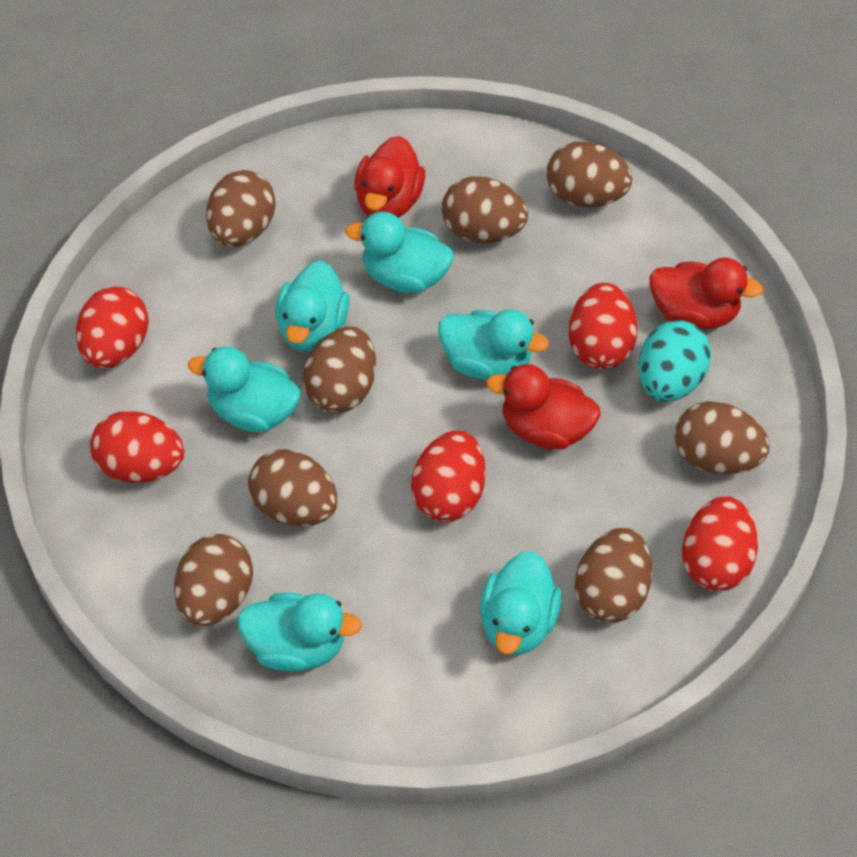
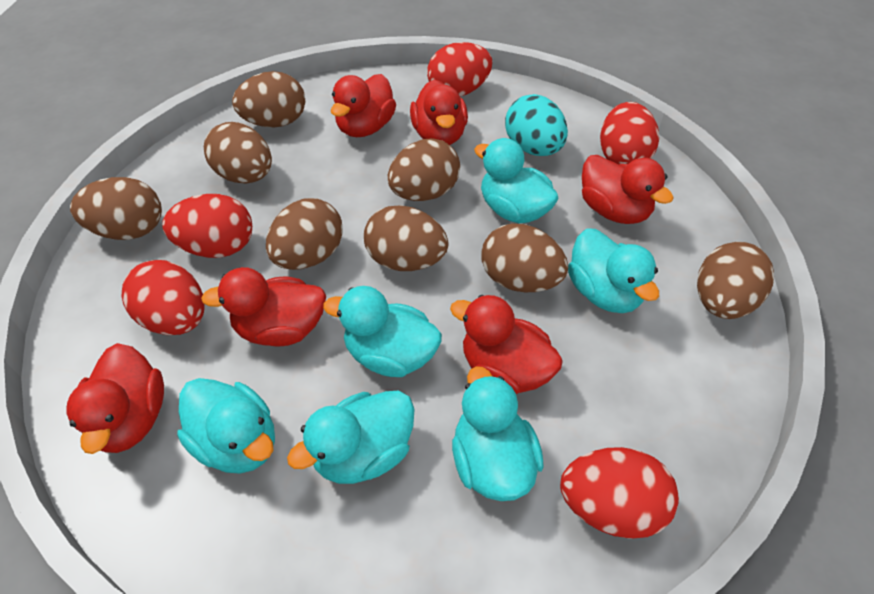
red duck: [354,136,425,218] [486,364,601,450] [649,257,764,329] = 3 -> [66,343,164,454] [201,267,326,347] [331,74,396,137] [410,80,468,145] [450,295,563,394] [582,155,674,224] = 6

